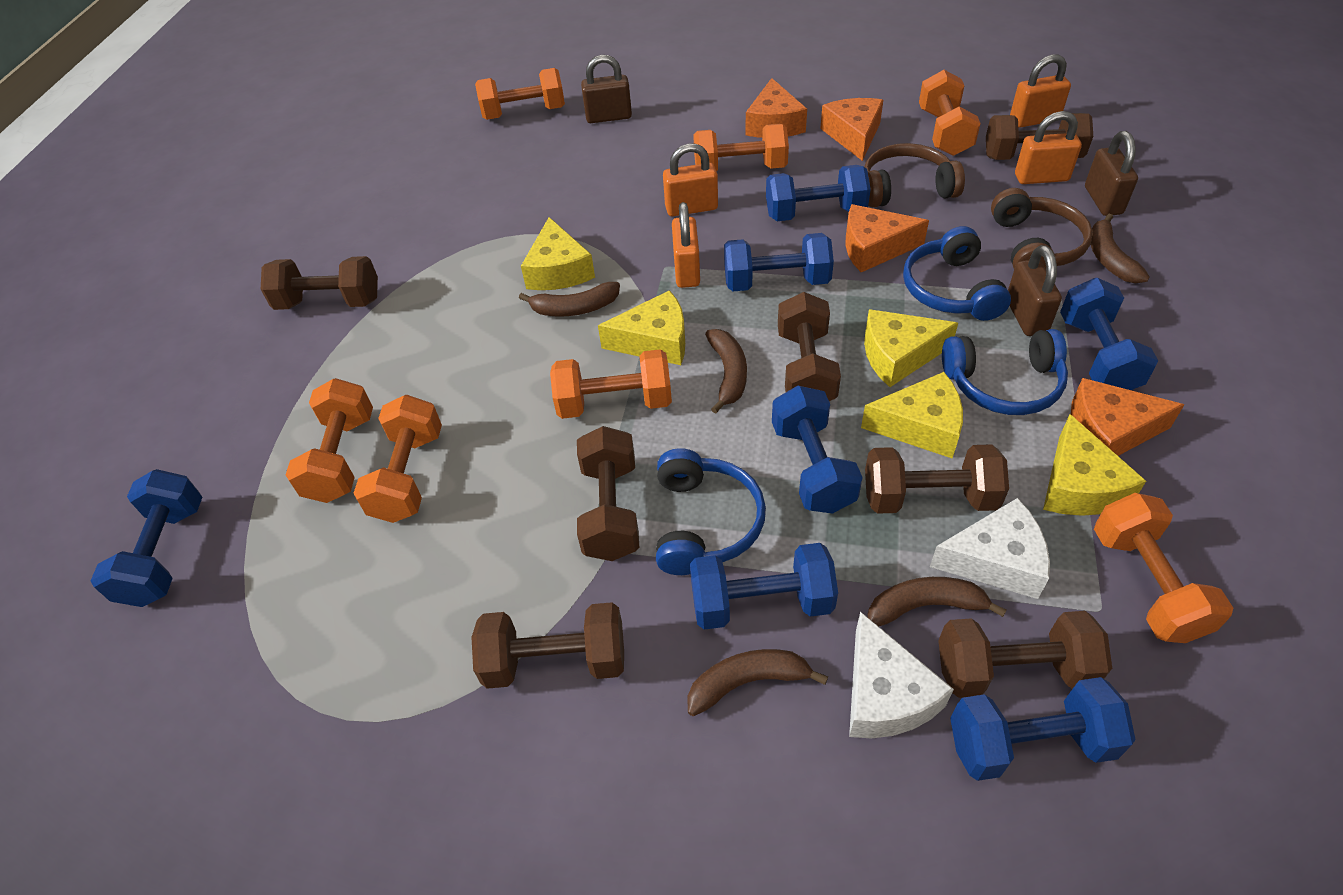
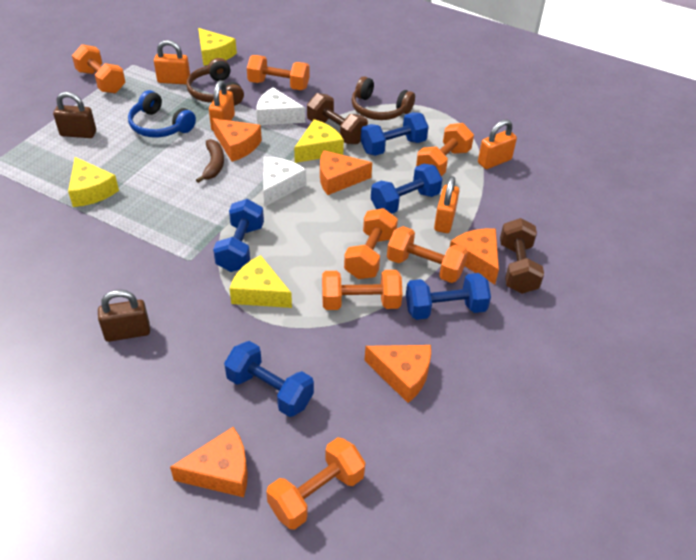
blue dumbbell: [91,469,202,607] [690,543,838,630] [724,233,834,291] [766,165,871,221] [772,386,863,514] [950,677,1136,781] [1060,278,1158,390] = 7 -> [213,199,264,272] [224,341,314,417] [361,112,429,156] [371,164,443,214] [406,273,491,320] = 5
blue headphones: [656,448,766,575] [903,226,1011,321] [942,329,1068,415] = 3 -> [128,90,196,137] = 1
brown banana: [519,282,620,317] [687,649,828,716] [705,329,747,414] [868,577,1006,626] [1091,214,1150,283] = 5 -> [196,139,224,183] = 1
brown dumbbell: [261,256,378,310] [471,602,624,689] [577,426,639,561] [778,292,841,401] [865,444,1009,514] [938,611,1112,698] [986,113,1093,160] = 7 -> [307,93,368,144] [500,218,544,294] = 2
brown padlock: [581,55,632,123] [1008,245,1062,336] [1085,131,1138,216] = 3 -> [53,92,96,138] [98,290,150,342] = 2
orange cheese: [745,78,807,138] [820,98,883,161] [846,204,929,272] [1071,378,1184,456] = 4 -> [170,427,248,497] [212,118,262,162] [320,150,372,195] [364,345,431,403] [450,228,499,284] = 5
yellow cheese: [521,217,595,290] [598,290,685,365] [861,372,963,459] [864,309,958,387] [1043,414,1146,516] = 5 -> [68,157,119,207] [198,28,237,66] [230,255,292,308] [294,119,344,163] = 4

